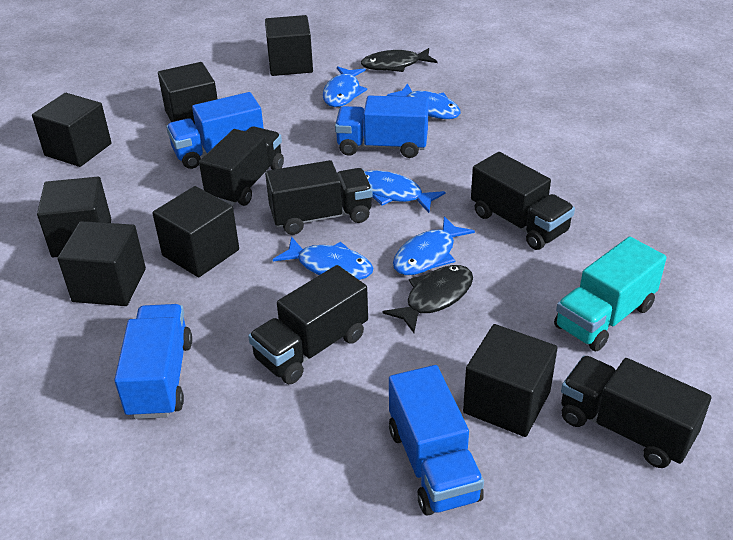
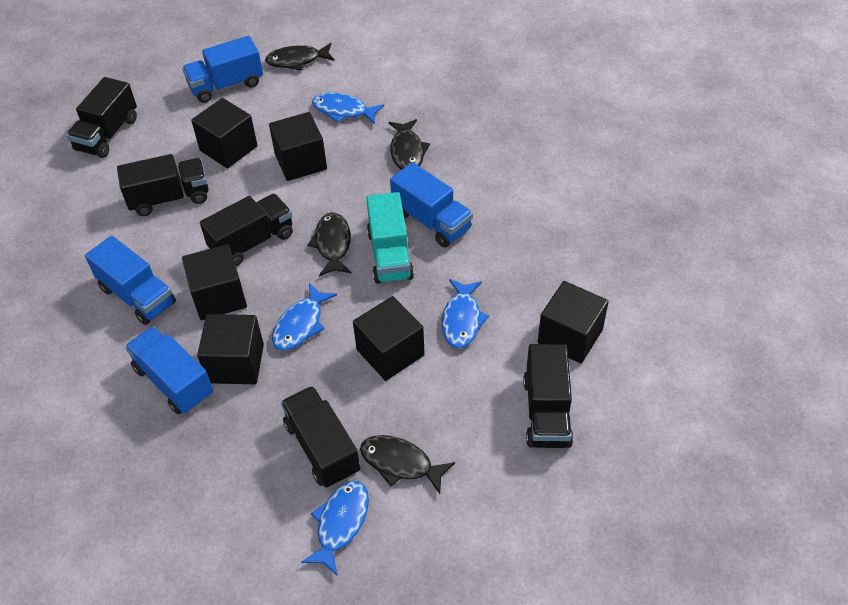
black cube: [32,93,112,167] [37,177,111,257] [58,221,146,306] [152,186,239,277] [158,62,218,124] [265,15,313,76] [463,324,558,437] = 7 -> [182,244,247,320] [191,98,258,168] [197,314,264,384] [269,112,327,181] [353,296,425,381] [538,281,609,363] = 6
black fish: [361,48,437,72] [383,265,473,333] = 2 -> [265,43,335,71] [308,212,351,276] [360,435,455,494] [389,119,430,170] = 4
blue fish: [273,237,373,280] [323,66,367,107] [364,170,445,213] [387,83,461,119] [393,216,475,275] = 5 -> [272,283,337,351] [301,481,369,576] [312,93,384,124] [442,279,489,348] = 4

